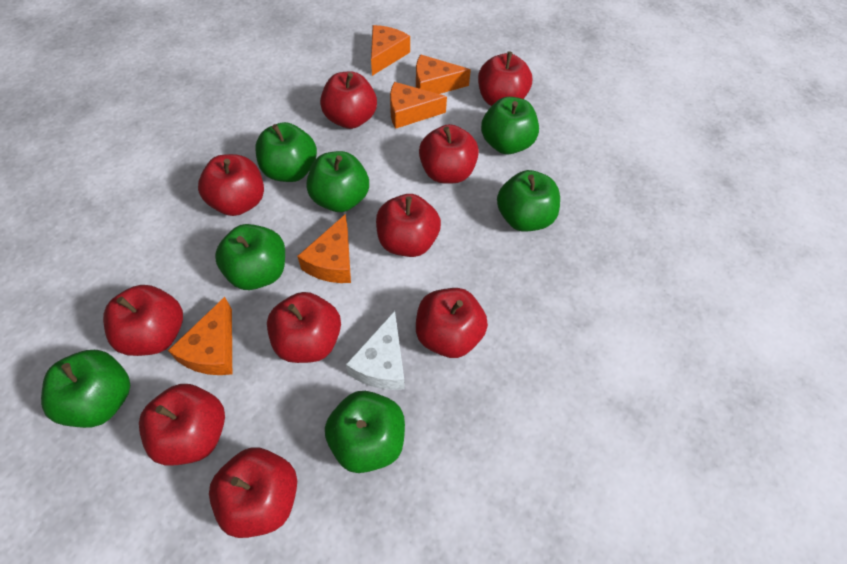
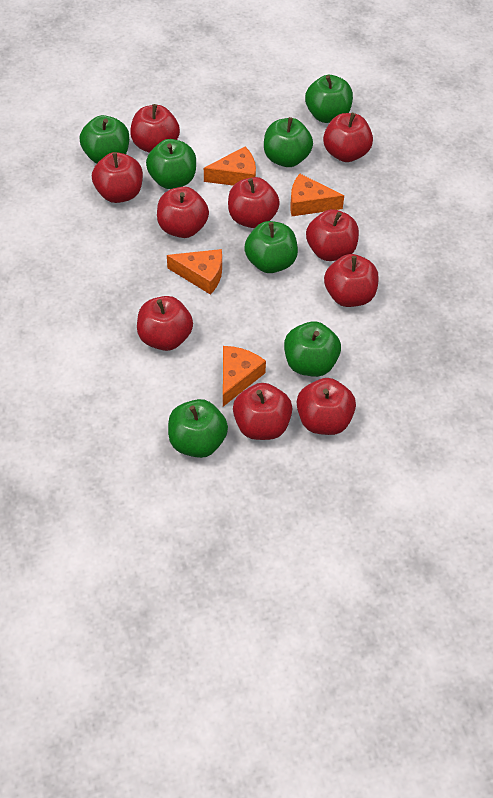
orange cheese: [168,297,232,375] [297,214,351,283] [371,25,410,76] [390,82,447,129] [416,54,471,94] = 5 -> [167,249,222,295] [204,147,256,186] [223,346,266,407] [290,174,344,216] = 4
white cheese: [346,311,404,390] = 1 -> none = 0

